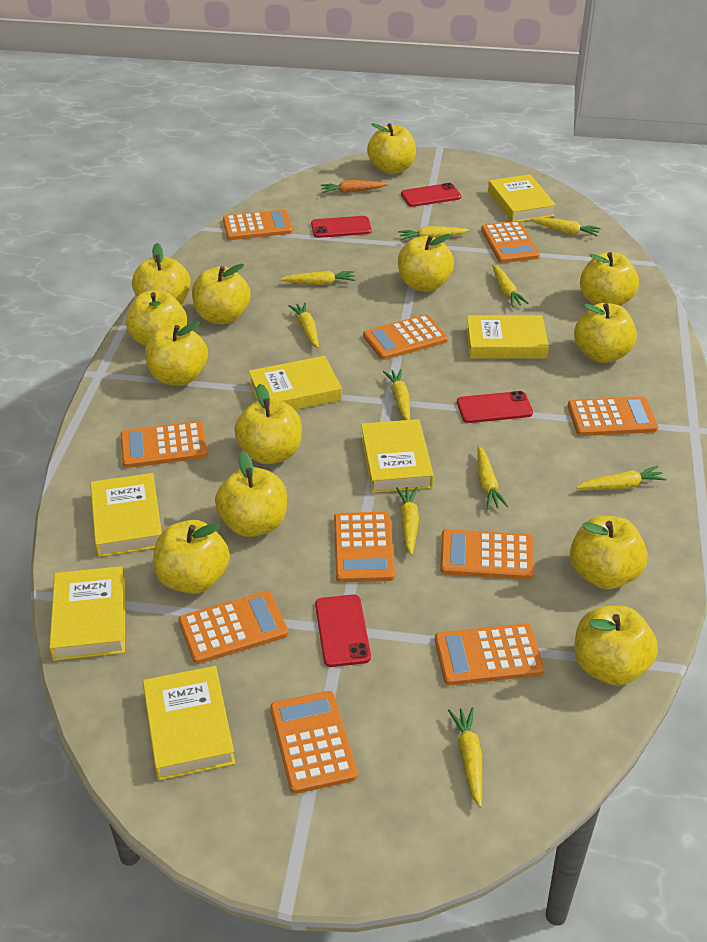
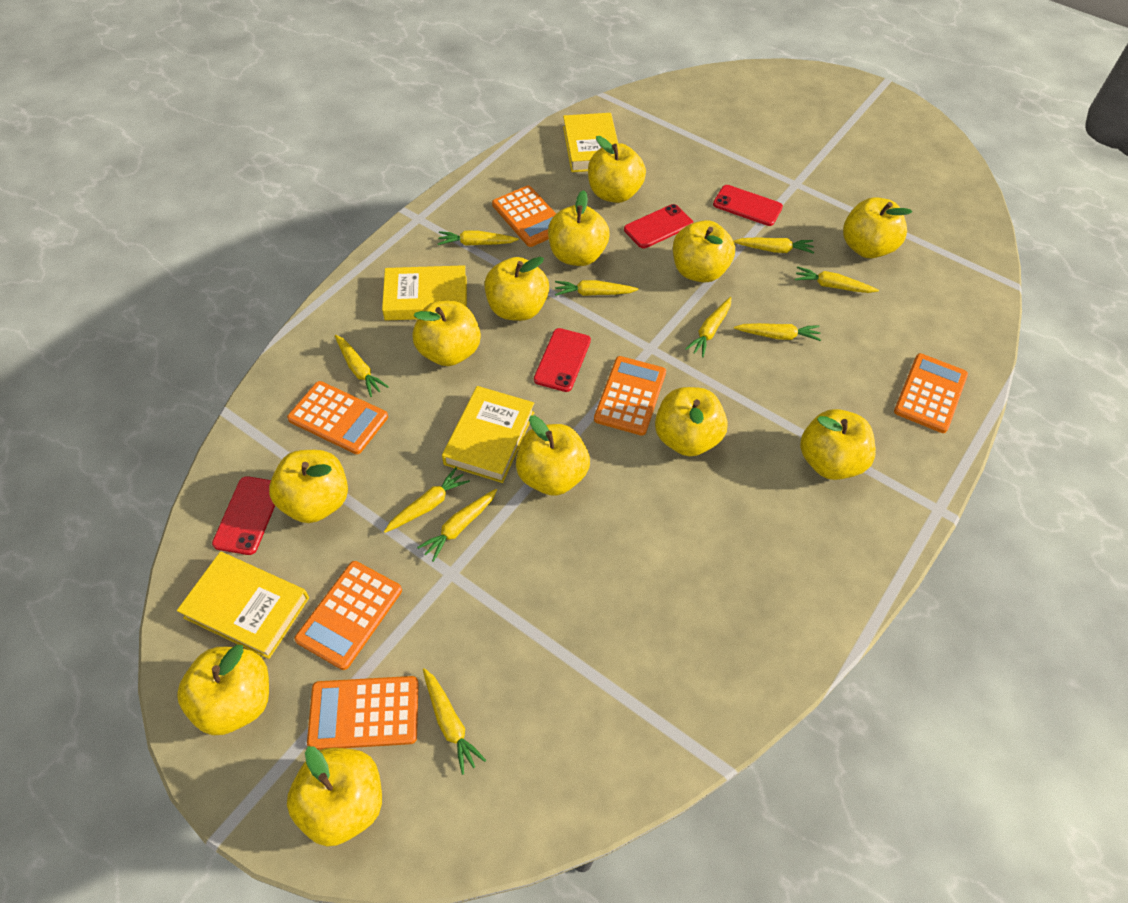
orange calculator: [121,421,208,468] [179,591,288,664] [223,209,293,240] [270,691,358,794] [334,512,395,582] [363,314,448,360] [435,624,544,685] [440,529,535,580] [481,221,540,263] [568,396,658,436] = 10 -> [287,381,388,454] [295,561,402,670] [307,676,419,750] [492,185,556,247] [594,356,666,436] [894,353,968,433] = 6
orange carrot: [321,180,388,193] = 1 -> none = 0
yellow apple: [126,290,187,346] [132,243,191,305] [145,321,208,386] [153,520,230,594] [192,264,251,324] [215,451,287,537] [234,384,302,464] [367,123,416,174] [398,234,454,292] [570,516,648,589] [574,303,637,363] [574,605,658,686] [580,252,639,306] = 13 -> [177,645,269,735] [269,450,348,523] [287,746,382,847] [412,301,481,366] [484,257,549,321] [516,415,590,496] [548,190,609,266] [588,136,646,203] [655,387,728,456] [673,220,735,283] [800,409,876,480] [843,197,912,258] = 12
yellow book: [49,566,125,661] [90,473,162,557] [143,666,235,780] [248,356,342,410] [361,419,434,493] [466,315,549,359] [488,174,556,222] = 7 -> [177,552,309,659] [382,265,467,321] [442,386,535,483] [563,113,618,172] = 4

